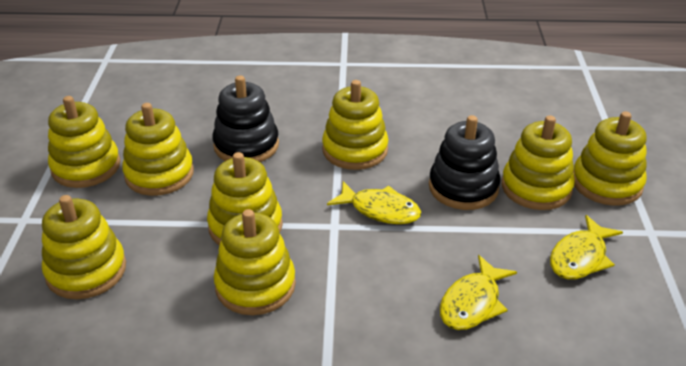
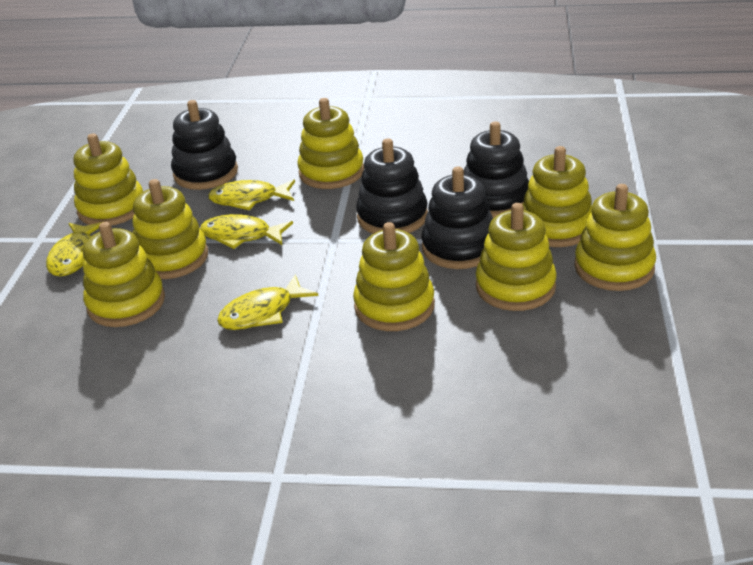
black stacking toy: [212,75,279,162] [429,115,501,210] = 2 -> [171,100,238,190] [356,139,428,234] [421,167,493,269] [464,122,529,218] = 4
yellow fish: [327,181,421,224] [440,255,517,330] [550,215,623,279] = 3 -> [46,222,102,277] [200,214,293,249] [208,180,295,210] [217,274,319,330] = 4

